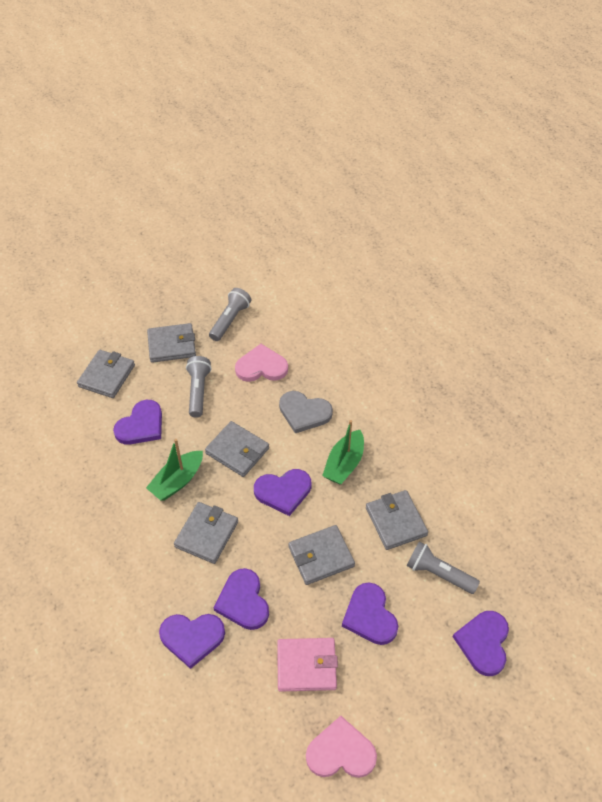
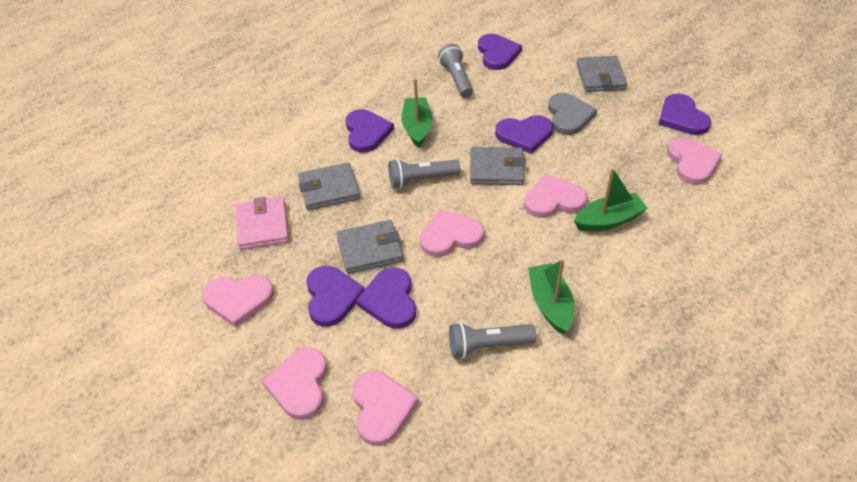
green boat: [146,439,203,501] [322,420,364,484] = 2 -> [401,79,433,148] [528,259,574,335] [574,168,648,231] = 3
grey wallet: [77,350,135,398] [147,323,196,363] [174,502,238,564] [205,421,269,477] [288,525,355,585] [366,490,428,550] = 6 -> [298,162,360,210] [336,220,404,274] [470,147,526,185] [576,56,627,92] = 4
pink heart: [235,344,288,382] [306,716,377,778] = 2 -> [202,275,274,327] [262,347,327,420] [352,371,419,446] [420,209,484,257] [524,174,587,218] [667,137,723,185] = 6

